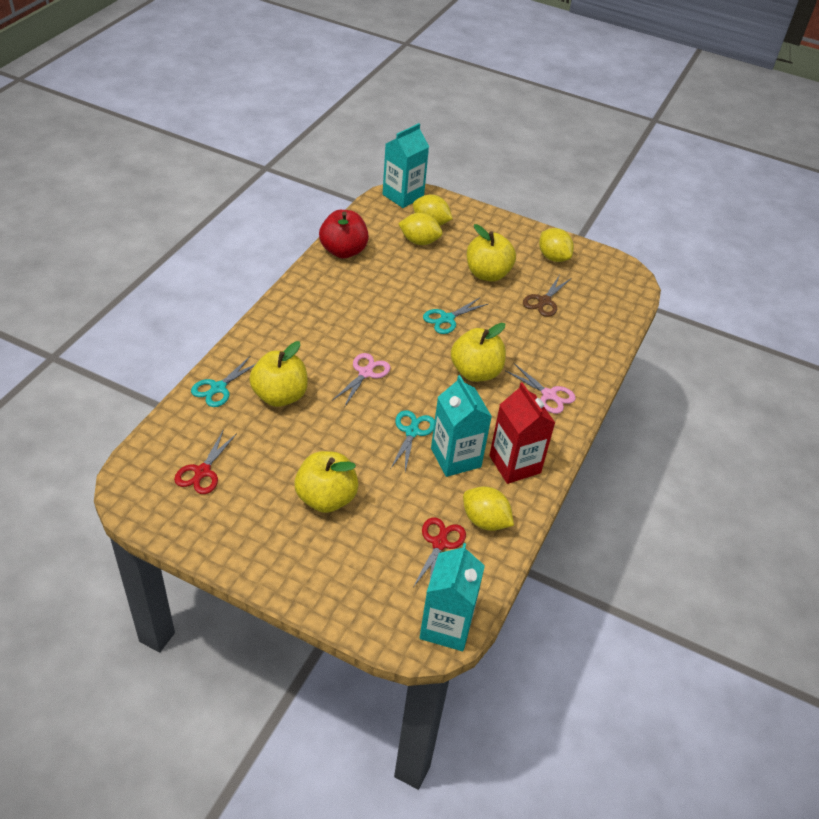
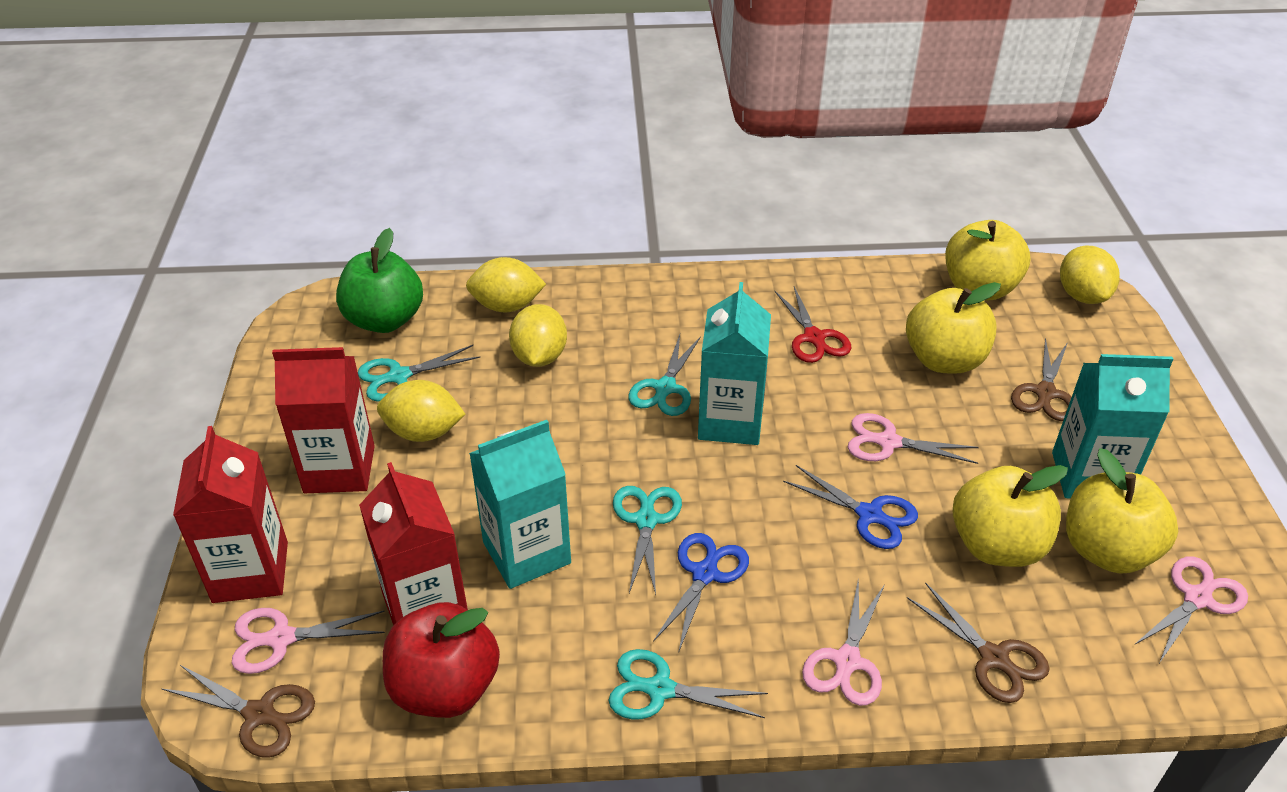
blue scissors: none = 0 -> [653,533,749,651] [783,465,918,549] = 2
brown scissors: [523,275,570,317] = 1 -> [162,665,315,758] [907,582,1050,703] [1011,338,1071,421] = 3
green apple: none = 0 -> [336,228,423,333] = 1
pink scissors: [332,353,390,407] [505,363,576,414] = 2 -> [232,608,385,674] [802,577,885,706] [848,413,979,464] [1134,556,1248,662] = 4
red carton: [489,382,555,484] = 1 -> [173,426,288,603] [272,347,375,493] [359,462,468,625] = 3
red scissors: [174,429,237,494] [413,517,466,587] = 2 -> [775,287,852,363] = 1
turquoise scissors: [191,356,255,407] [390,410,435,471] [423,298,488,334] = 3 -> [358,345,481,402] [609,649,768,719] [613,486,682,595] [628,335,701,416] = 4

